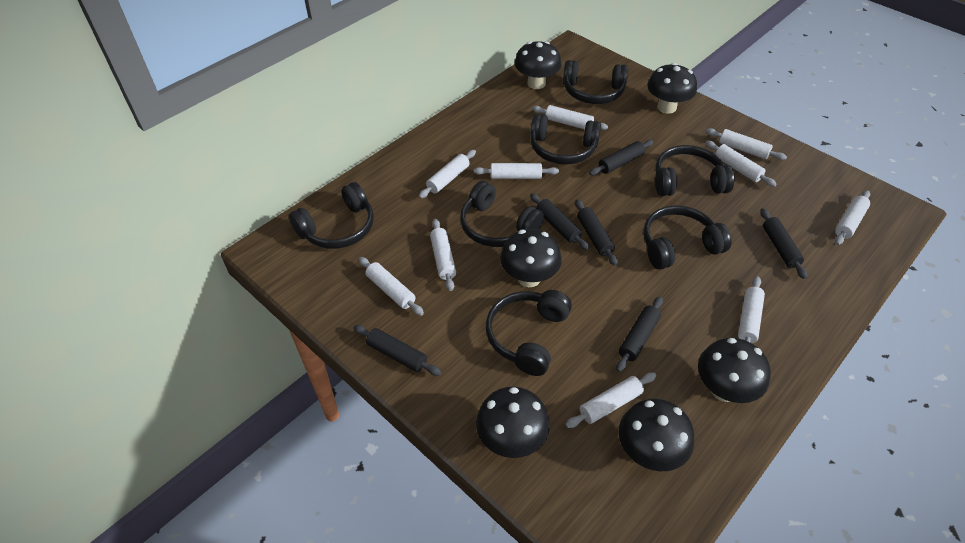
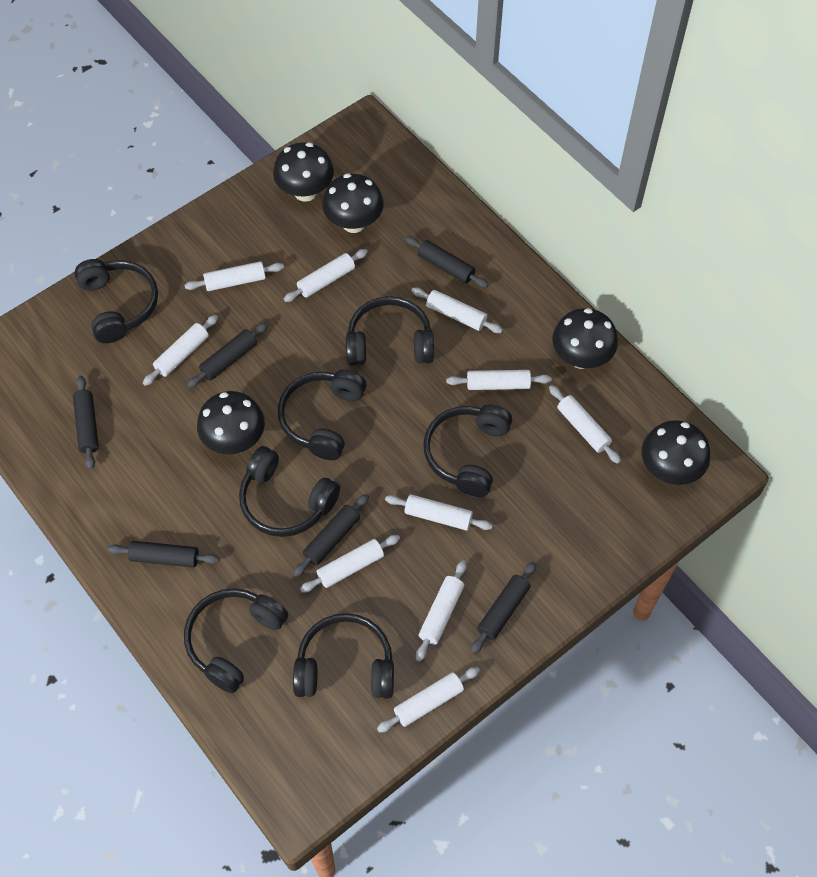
black mushroom: [476,387,550,458] [500,229,562,287] [515,41,562,89] [619,398,694,471] [647,63,697,114] [698,338,771,403] = 6 -> [197,391,265,454] [273,143,334,202] [322,174,384,233] [552,308,618,369] [642,420,710,485] = 5

